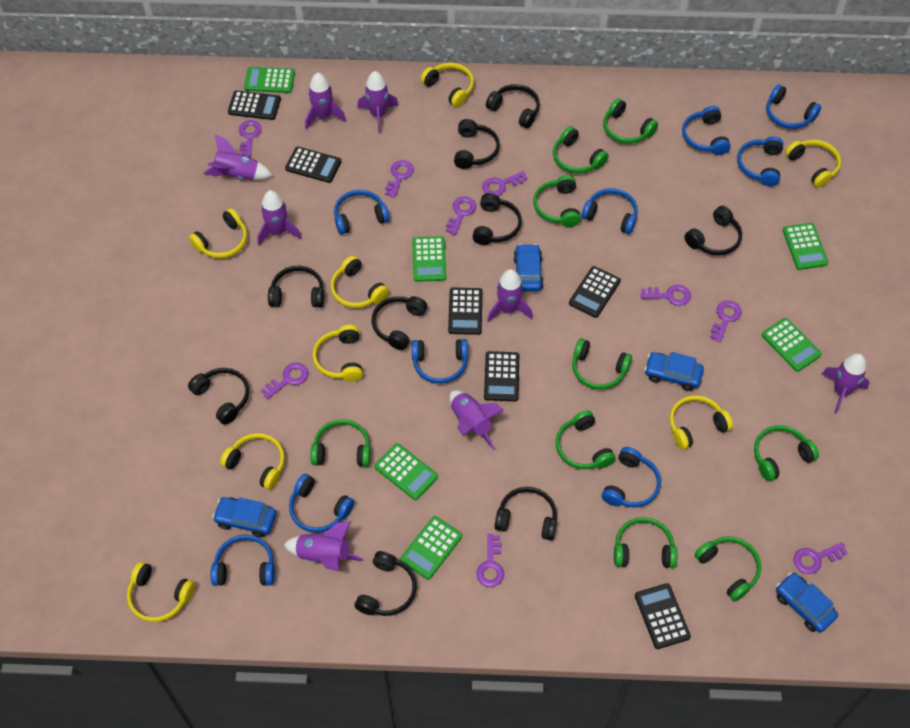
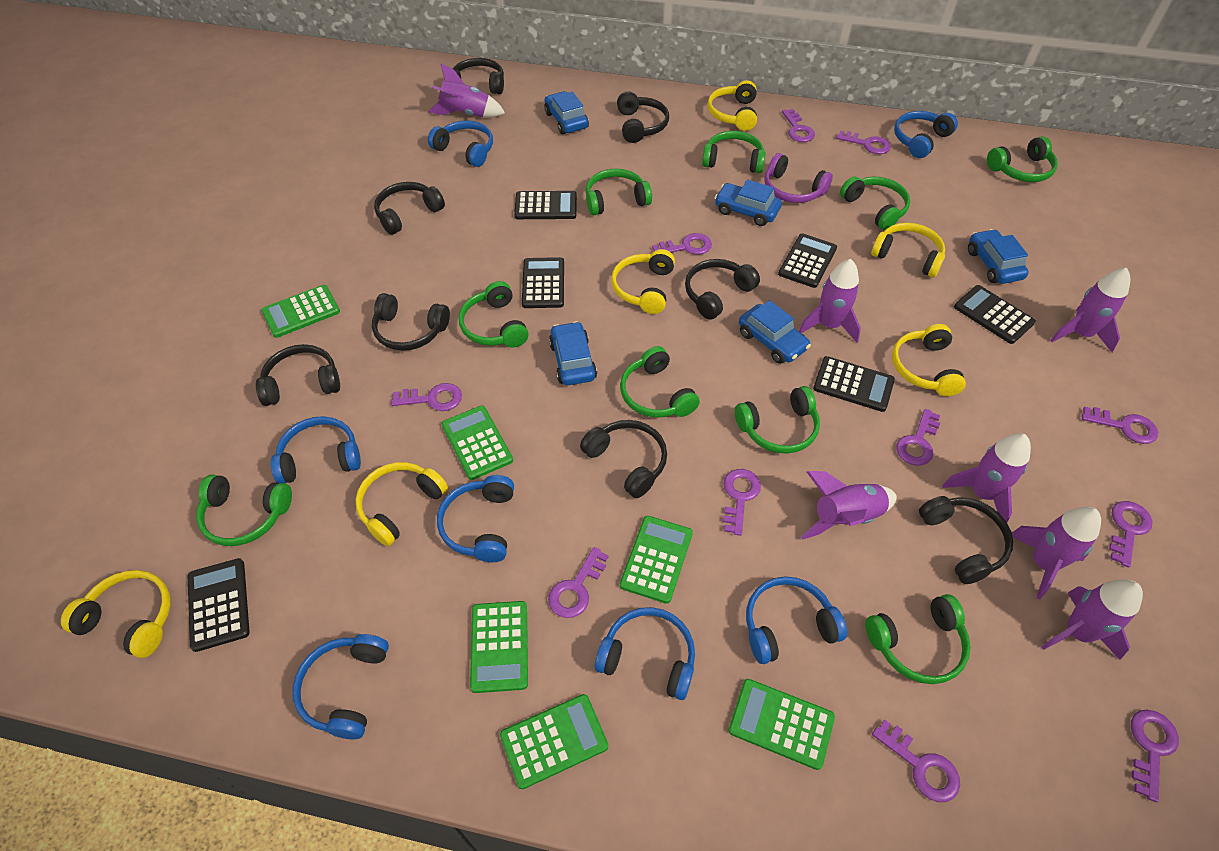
black headphones: [188,368,249,425] [268,265,324,308] [355,551,417,616] [372,296,427,350] [454,119,500,169] [472,193,522,245] [486,84,540,128] [495,487,557,540] [684,206,742,256] = 9 -> [256,344,340,406] [372,293,450,351] [374,182,445,235] [453,58,504,94] [580,420,667,498] [617,91,669,143] [685,259,760,320] [919,496,1013,584] = 8
blue car: [212,497,276,537] [513,244,544,292] [644,352,704,391] [776,572,838,633] = 4 -> [544,91,589,134] [549,321,597,385] [715,179,782,226] [739,300,811,364] [968,229,1029,284] = 5
blue headphones: [210,535,275,586] [289,474,354,533] [334,190,390,235] [412,339,468,384] [582,188,638,234] [602,447,661,508] [682,106,731,155] [737,136,783,187] [766,84,821,129] = 9 -> [271,416,361,483] [292,634,389,739] [428,120,493,167] [437,475,514,562] [595,607,695,700] [746,577,847,664] [894,111,958,158] = 7
purple headphones: none = 0 -> [765,153,833,203] = 1
purple key: [239,120,262,157] [261,362,309,399] [385,160,414,198] [446,196,476,235] [476,534,504,587] [482,171,528,196] [641,285,691,306] [710,300,742,342] [794,542,848,574] = 9 -> [391,383,462,411] [548,547,609,618] [652,233,712,255] [723,469,761,536] [782,109,815,142] [836,130,891,154] [872,720,960,802] [896,409,940,466] [1082,407,1158,444] [1109,501,1153,567] [1131,709,1179,802] = 11
purple rocket: [204,134,273,180] [257,190,302,246] [284,521,364,571] [305,73,346,130] [357,71,399,133] [449,390,504,450] [487,269,533,323] [822,353,870,414] = 8 -> [429,64,505,117] [799,259,861,343] [801,471,897,539] [942,433,1031,522] [1012,507,1101,599] [1041,579,1143,660] [1050,268,1130,352] = 7
yellow headphones: [127,562,195,622] [189,208,247,258] [220,433,285,490] [313,325,363,382] [331,256,389,308] [421,63,474,107] [669,395,733,450] [785,140,841,188] = 8 -> [61,570,171,658] [356,462,448,546] [611,249,675,314] [707,80,757,131] [871,223,945,277] [892,324,966,396] = 6

